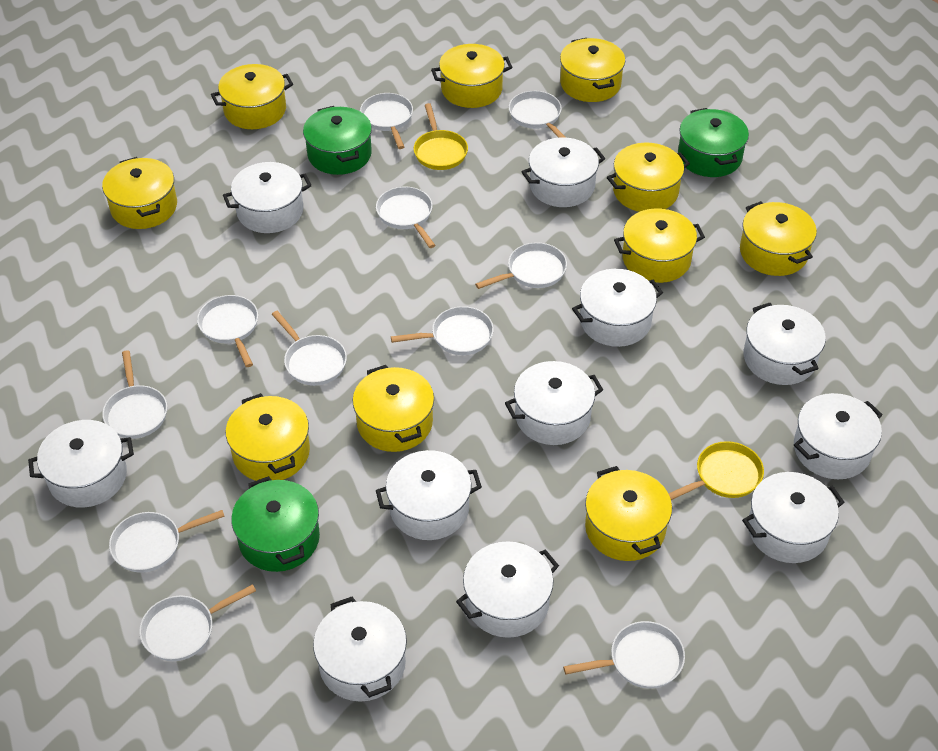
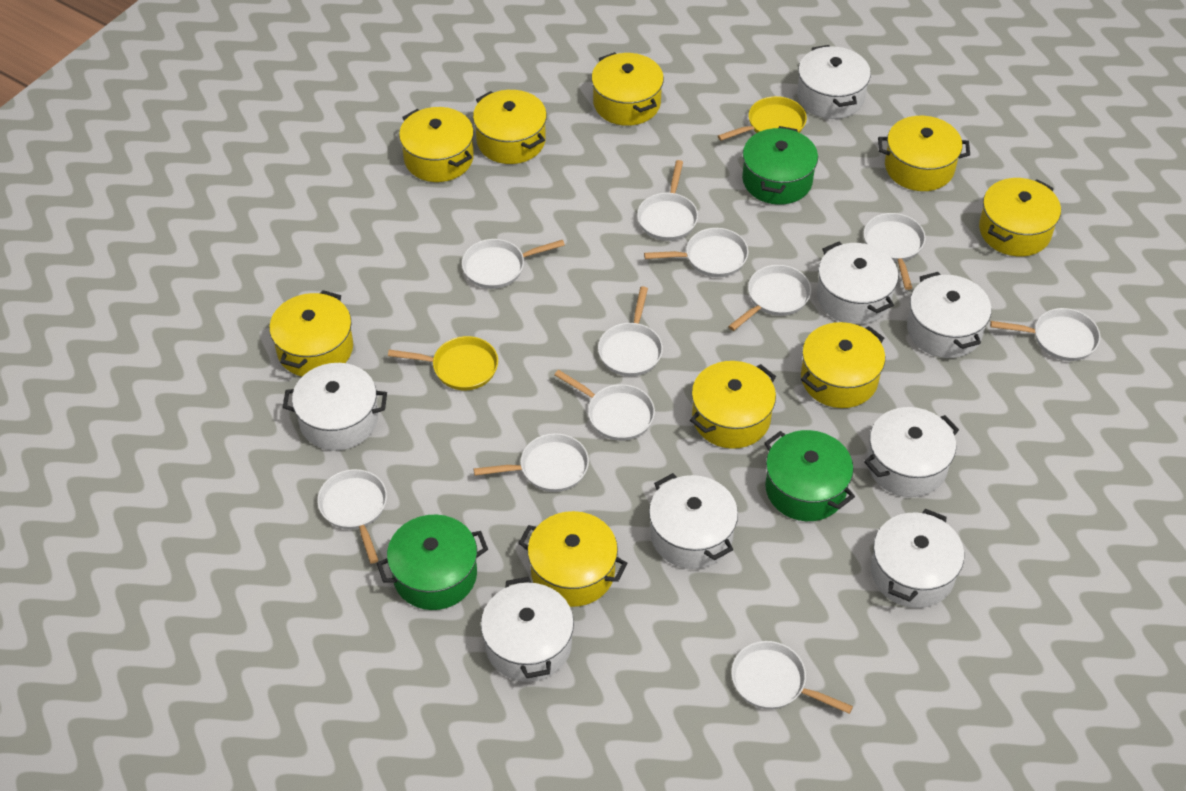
white pot: [28,420,134,508] [223,162,311,233] [313,597,407,702] [376,450,482,540] [456,541,559,638] [505,361,603,445] [521,137,605,207] [572,269,663,347] [742,472,844,563] [743,303,826,385] [794,393,883,479] = 11 -> [283,363,387,451] [481,577,574,682] [649,473,738,569] [797,45,871,119] [817,241,898,325] [864,407,959,497] [871,509,964,608] [907,272,992,358] = 8
yellow pot: [102,157,177,229] [211,64,293,129] [226,393,310,481] [353,365,434,452] [431,44,512,108] [560,38,625,102] [585,466,672,561] [607,143,690,212] [614,208,705,283] [740,201,817,276] = 10 -> [269,290,353,376] [399,107,474,182] [473,90,547,164] [519,511,627,607] [591,52,664,126] [690,361,776,449] [801,322,885,408] [878,116,970,191] [979,178,1061,256] = 9

